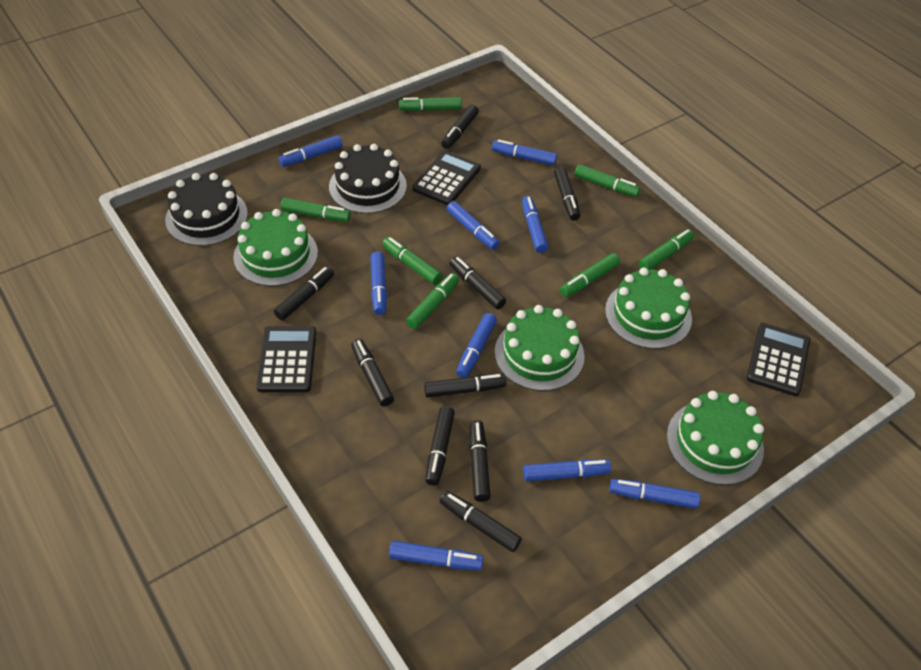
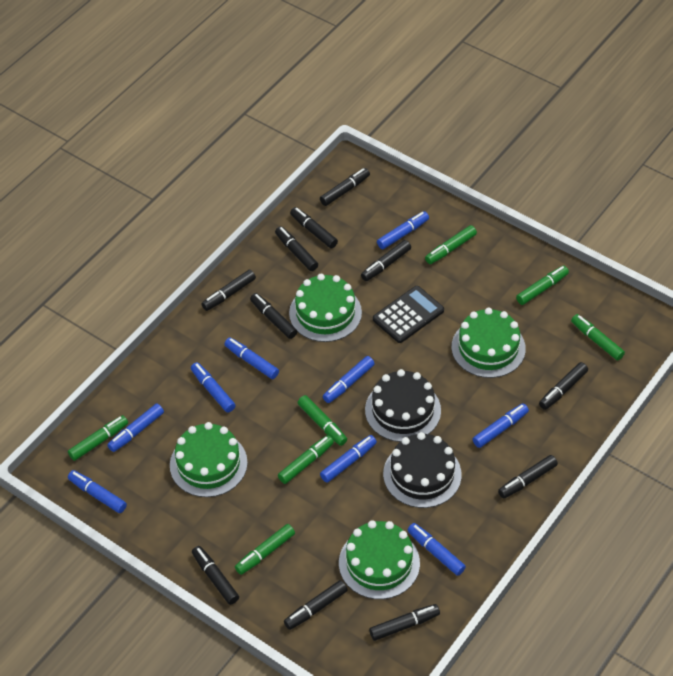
black calculator: [256,326,316,392] [412,151,481,205] [746,323,810,396] = 3 -> [373,286,444,343] = 1
black marker: [274,266,334,320] [351,339,394,407] [424,374,506,398] [425,406,455,486] [440,491,522,552] [441,105,479,149] [450,256,506,309] [469,420,491,502] [554,167,580,221] = 9 -> [192,546,239,605] [201,270,256,311] [250,293,297,339] [275,226,318,271] [284,580,348,630] [290,207,338,248] [320,168,370,206] [361,240,411,281] [369,604,440,641] [498,455,558,499] [539,362,588,410] = 11

